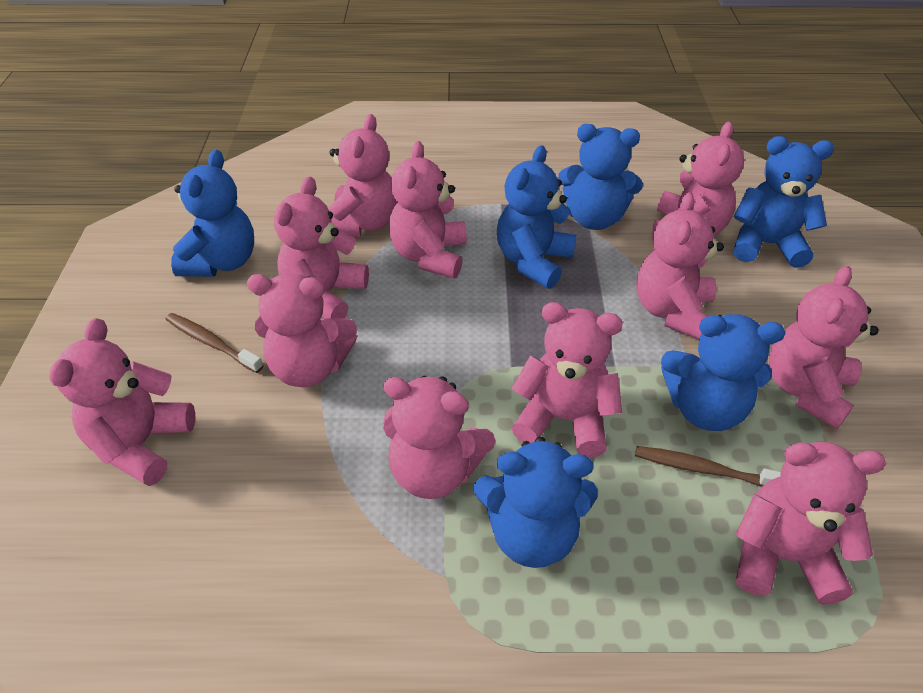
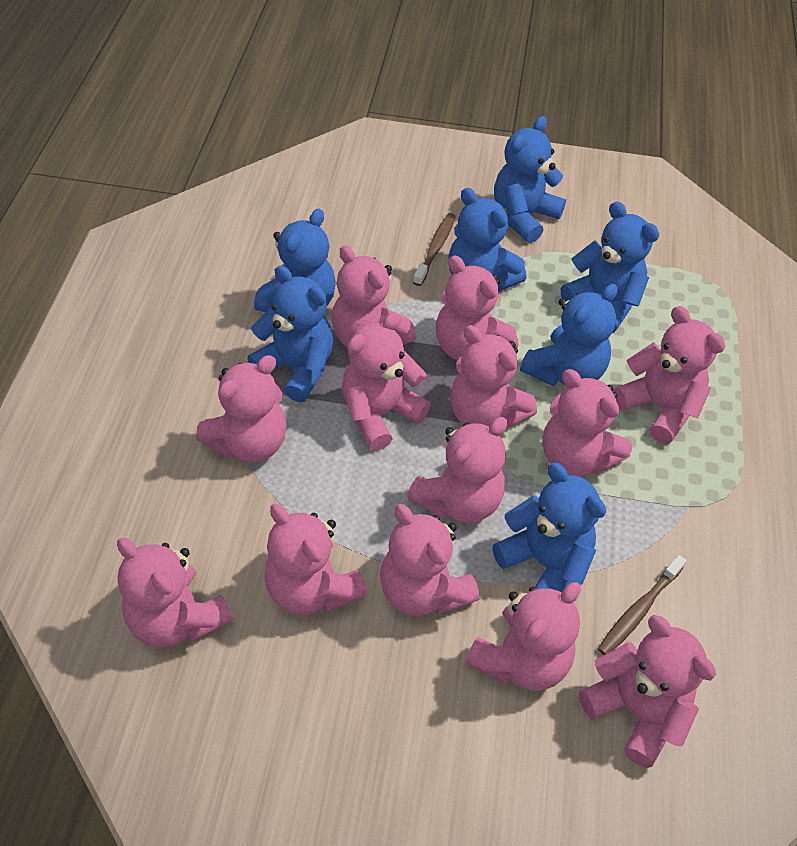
blue teddy bear: [171,150,254,277] [474,437,598,568] [497,145,576,289] [558,124,643,230] [661,314,785,431] [734,136,834,268] = 6 -> [247,266,334,402] [254,209,336,312] [448,188,526,291] [492,463,606,593] [494,116,566,243] [520,284,618,387] [561,202,659,333] = 7
pink teddy bear: [49,318,195,486] [247,273,357,387] [274,176,369,319] [329,114,397,237] [383,376,495,499] [389,141,467,278] [511,302,623,457] [636,192,724,339] [652,122,744,238] [735,442,886,605] [769,266,879,429] = 11 -> [117,538,233,647] [196,355,287,462] [264,504,367,615] [332,245,416,348] [342,312,431,451] [380,504,480,616] [407,417,507,523] [436,255,518,360] [450,325,537,429] [465,582,581,691] [543,369,632,476] [579,615,716,768] [613,306,725,444] = 13

